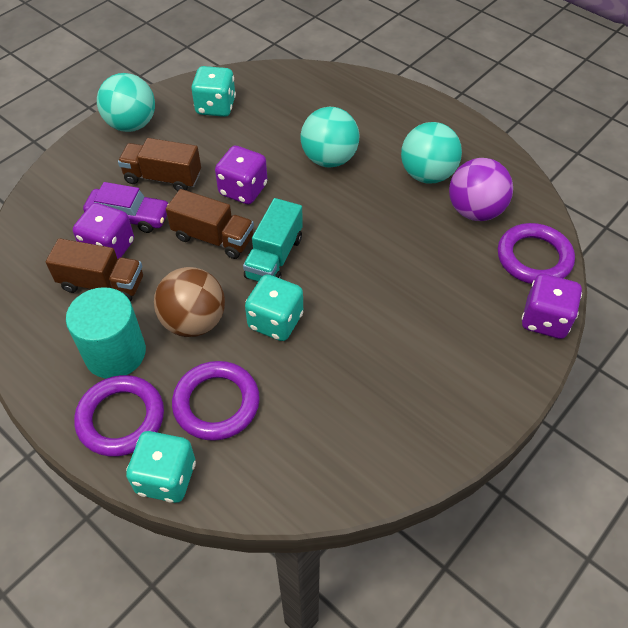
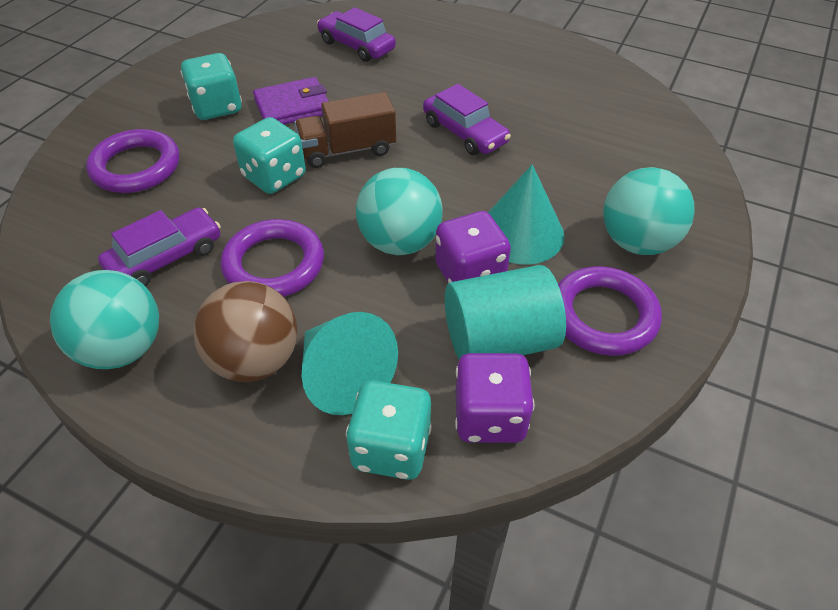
brown truck: [46,238,143,302] [118,138,201,191] [166,189,254,259] = 3 -> [294,92,396,168] = 1
purple ball: [449,158,513,221] = 1 -> none = 0
purple car: [83,182,168,233] = 1 -> [98,208,221,286] [317,7,396,62] [423,84,511,155] = 3
purple dice: [73,203,134,259] [215,146,268,204] [522,274,582,339] = 3 -> [435,211,511,284] [455,353,534,443] = 2
purple wallet: none = 0 -> [253,77,329,125] = 1
turquoise cone: none = 0 -> [302,312,398,415] [488,164,565,265] = 2
turquoise truck: [243,198,303,281] = 1 -> none = 0

